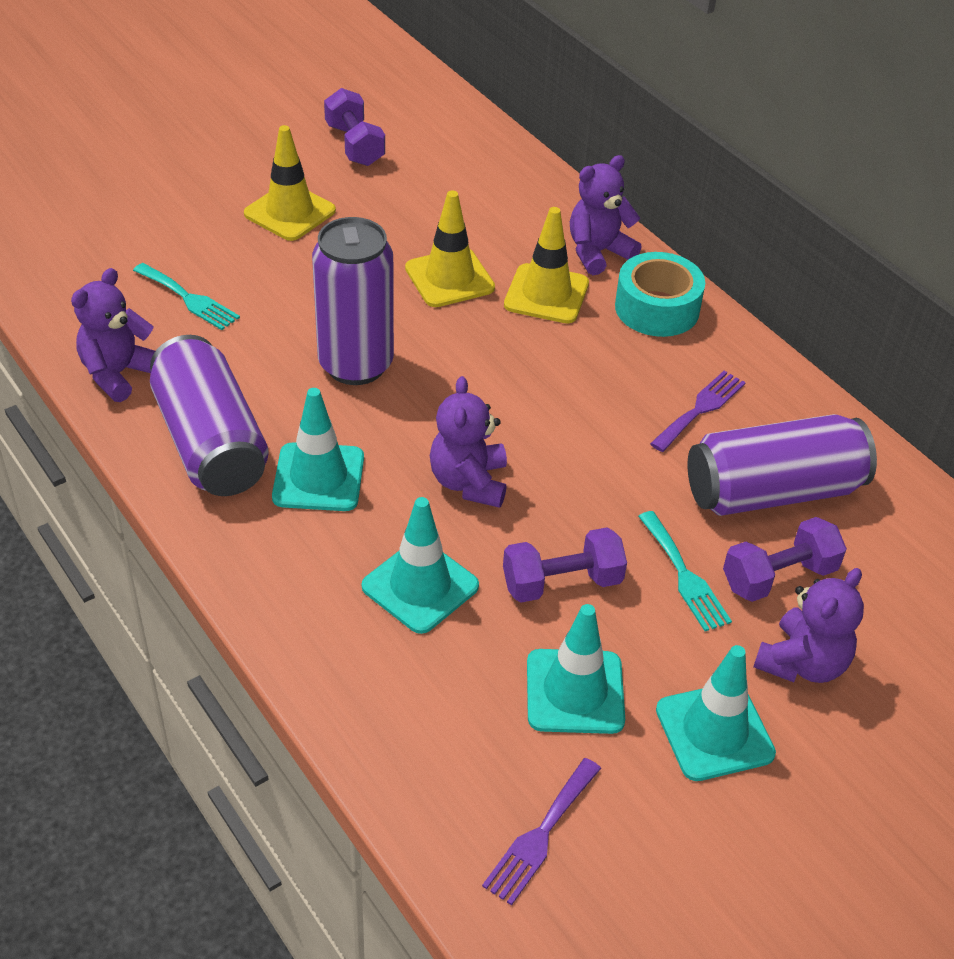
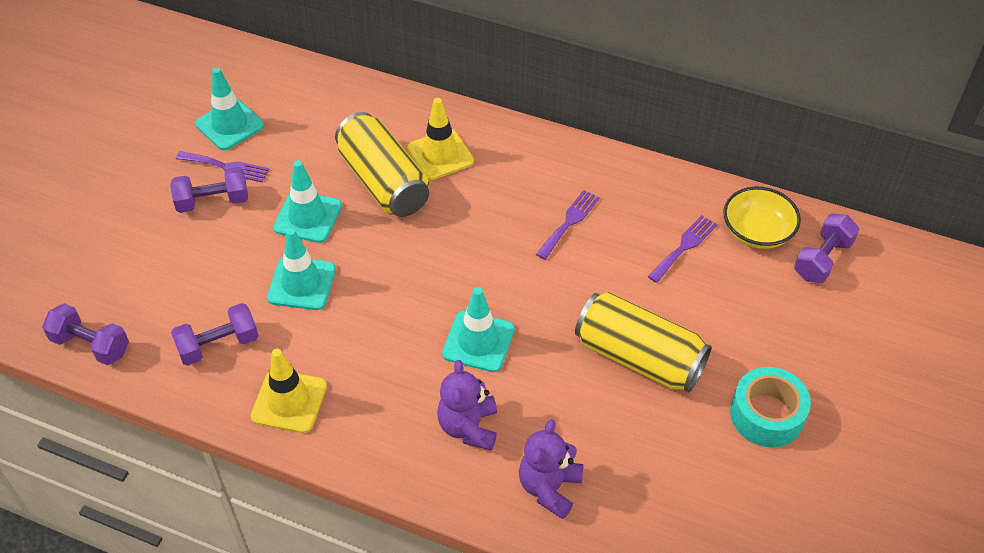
purple can: [150,335,269,496] [312,217,394,385] [688,414,877,516] = 3 -> none = 0
purple dumbbell: [324,88,385,166] [503,528,627,602] [723,517,847,602] = 3 -> [42,303,129,365] [170,167,248,213] [171,303,259,366] [794,214,859,283] = 4
purple fork: [482,758,601,905] [650,371,746,452] = 2 -> [176,151,269,182] [536,190,600,260] [648,215,717,283] = 3
purple teddy bear: [71,268,155,402] [430,376,507,508] [570,155,642,275] [753,568,864,683] = 4 -> [437,360,497,451] [519,419,583,519] = 2
turquoise fork: [133,263,240,330] [638,511,732,631] = 2 -> none = 0
yellow bowl: none = 0 -> [723,186,801,249] = 1
yellow can: none = 0 -> [335,112,429,217] [575,292,712,392] = 2
yellow traffic cone: [244,125,336,241] [405,191,495,307] [504,207,589,323] = 3 -> [251,349,327,433] [407,98,474,180] = 2

